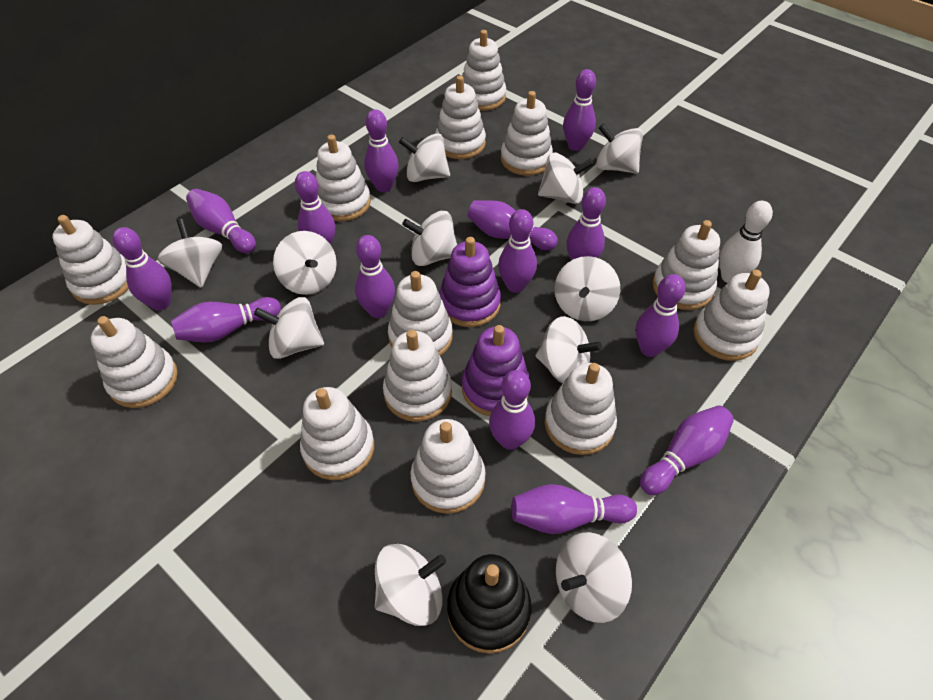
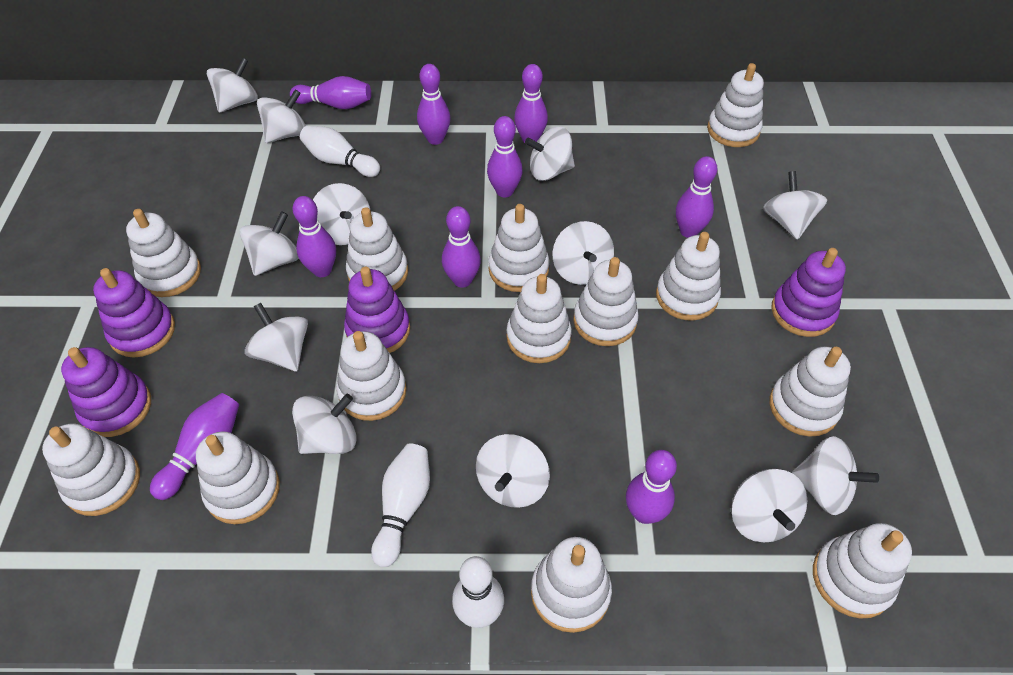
black stacking toy: [447,554,532,654] = 1 -> none = 0
purple bowling pin: [112,227,172,310] [171,297,281,342] [186,189,256,253] [295,171,335,245] [355,235,395,318] [364,109,399,192] [467,200,558,250] [489,370,535,450] [498,209,537,293] [511,484,637,534] [563,69,596,151] [567,187,606,261] [636,274,686,357] [640,405,734,495] = 14 -> [150,393,239,500] [290,76,371,109] [292,196,336,277] [417,64,451,145] [442,206,481,288] [487,116,523,198] [514,64,548,143] [626,450,677,524] [676,156,717,238] = 9
purple stacking toy: [439,237,501,327] [462,325,530,416] = 2 -> [61,347,151,437] [93,268,175,358] [344,267,410,353] [772,248,846,337] = 4
white bowling pin: [719,201,773,283] = 1 -> [300,126,380,177] [371,444,430,567] [452,556,504,628] = 3
white spinning top: [158,219,222,288] [254,297,324,359] [273,231,337,295] [375,544,446,626] [399,133,450,182] [402,211,457,266] [535,316,602,384] [538,153,593,204] [554,256,620,321] [556,532,632,623] [596,124,643,174] = 11 -> [207,57,258,113] [240,211,299,276] [245,303,308,371] [257,89,306,143] [292,394,356,454] [313,183,370,245] [476,434,550,508] [525,126,575,181] [553,221,614,285] [731,469,807,542] [763,171,827,240] [792,436,879,515] = 12

